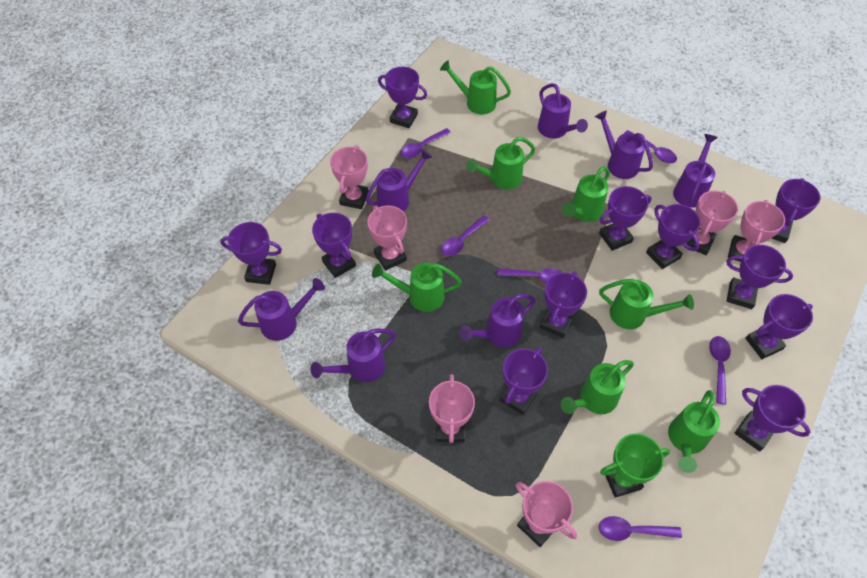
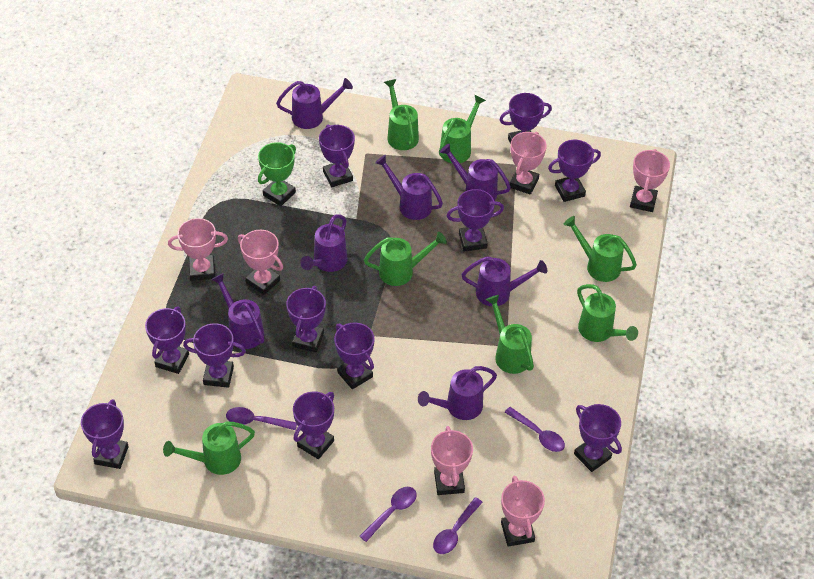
purple spoon: [401,128,451,158] [441,215,490,256] [497,268,563,283] [598,516,682,541] [624,130,677,163] [709,336,731,404] = 6 -> [226,407,297,430] [359,487,417,542] [433,497,483,554] [505,407,565,452] = 4

